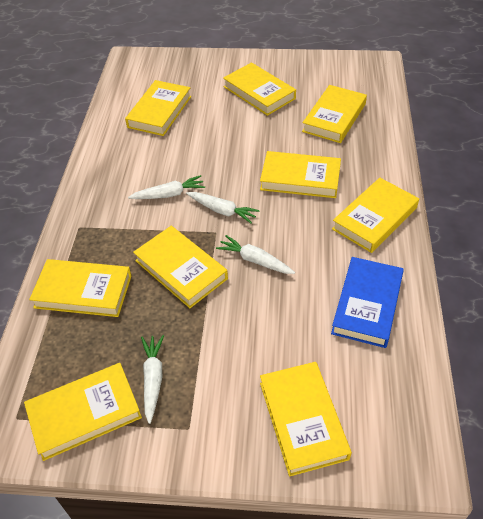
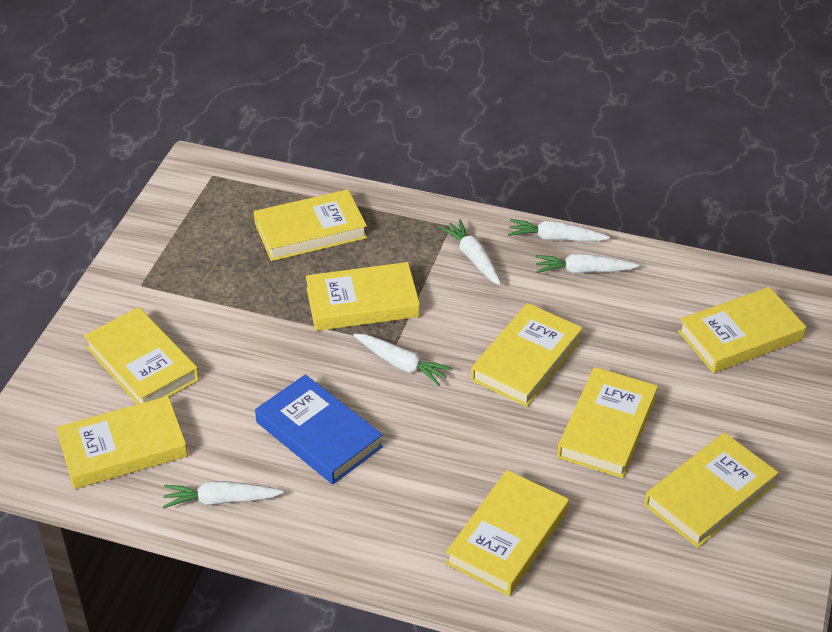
white carrot: [128,175,205,199] [141,335,164,424] [186,192,260,224] [216,235,295,274] = 4 -> [163,481,283,509] [354,334,453,386] [439,219,501,285] [508,219,610,241] [535,254,639,274] = 5

